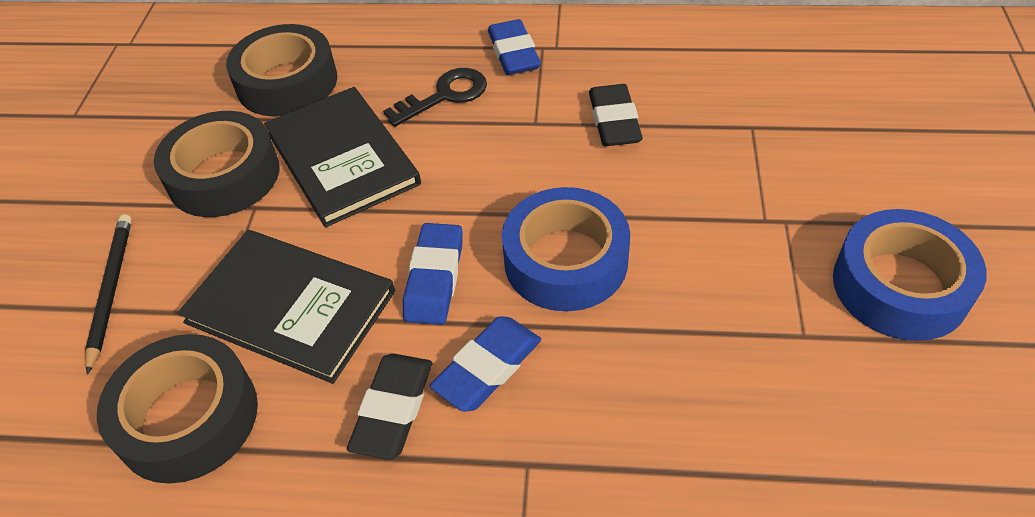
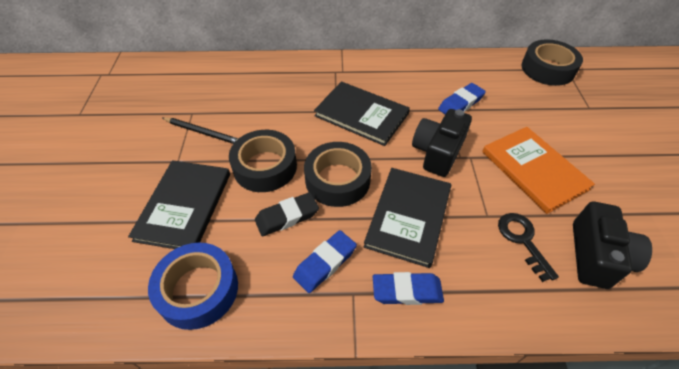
black book: [178,230,395,384] [264,87,421,227] = 2 -> [128,160,230,249] [314,82,410,146] [364,168,451,268] = 3
black camera: none = 0 -> [412,109,472,177] [573,202,652,289] = 2
black eraser: [347,354,432,460] [589,84,643,146] = 2 -> [255,192,319,236] = 1
blue tape: [502,187,630,311] [833,209,987,341] = 2 -> [148,243,238,330] = 1
orange book: none = 0 -> [482,127,595,214] = 1

